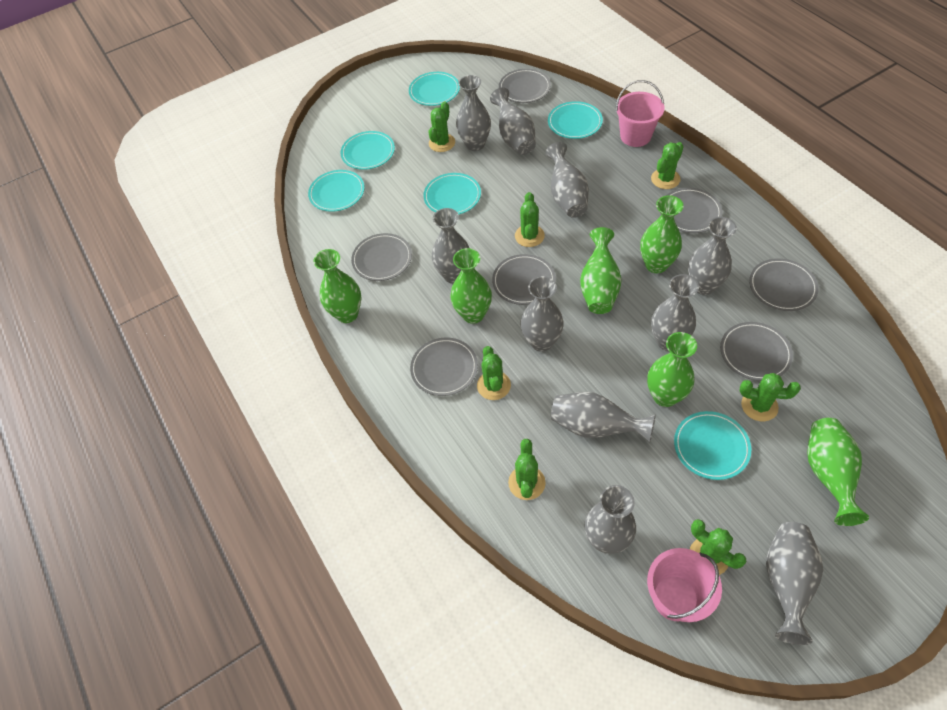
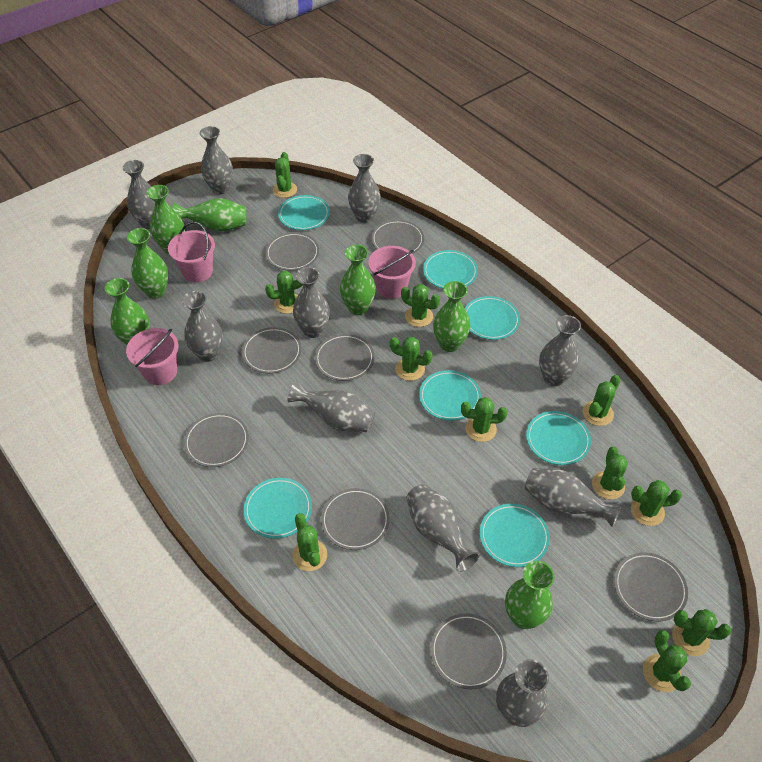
green cactus: [428,101,455,152] [477,346,511,400] [508,439,546,500] [515,192,545,247] [651,142,684,189] [690,519,746,575] [740,373,801,421] = 7 -> [265,271,303,314] [273,152,297,198] [292,513,327,571] [390,337,433,381] [401,284,440,327] [461,397,508,442] [583,375,621,426] [592,447,628,499] [631,480,682,526] [643,630,691,692] [672,609,731,656] = 11
green vase: [313,249,361,323] [450,248,492,324] [580,227,622,314] [640,195,684,273] [647,332,697,407] [807,418,869,526] = 6 -> [105,278,150,345] [127,228,168,299] [147,185,185,254] [172,198,247,231] [340,245,376,315] [433,281,471,352] [505,561,555,629] = 7
grey plate: [351,233,412,281] [410,338,478,396] [492,254,556,305] [499,69,551,103] [666,188,722,233] [720,322,793,381] [749,258,819,311] = 7 -> [184,413,249,467] [242,327,301,374] [265,232,319,271] [315,334,375,381] [321,488,390,550] [371,220,424,254] [430,613,507,689] [614,552,688,621] = 8
pink bucket: [616,80,664,147] [647,548,722,622] = 2 -> [126,328,179,385] [168,221,215,283] [369,246,416,299] = 3
turquoise plate: [308,170,365,212] [341,131,395,170] [409,72,460,106] [423,173,481,214] [548,101,603,139] [674,411,751,480] = 6 -> [244,478,312,539] [278,195,330,230] [419,370,481,421] [423,250,478,288] [465,296,520,340] [480,504,550,567] [526,411,591,465] = 7

